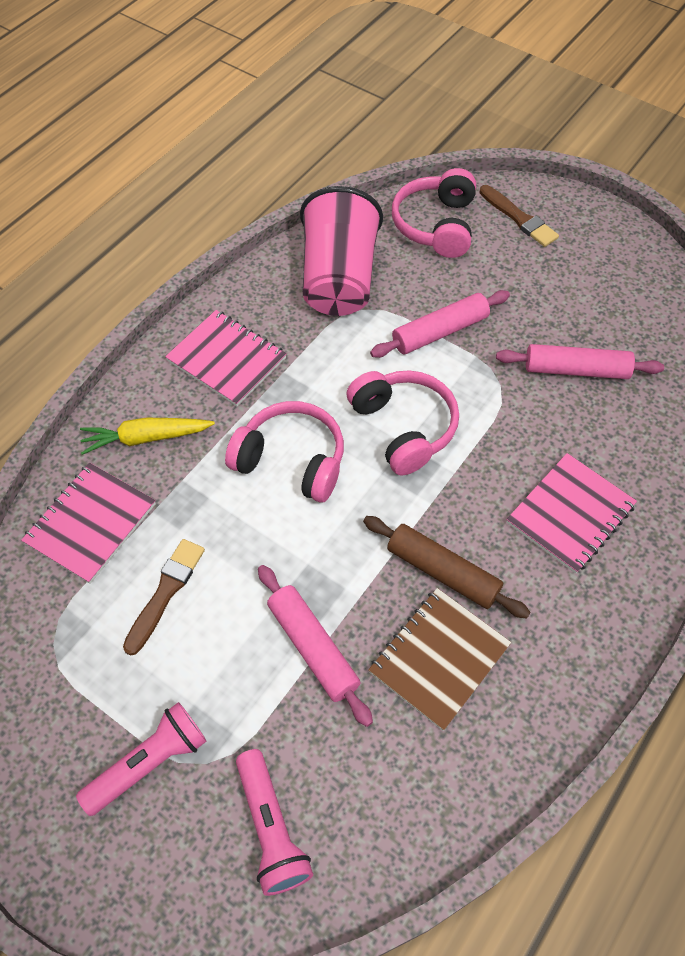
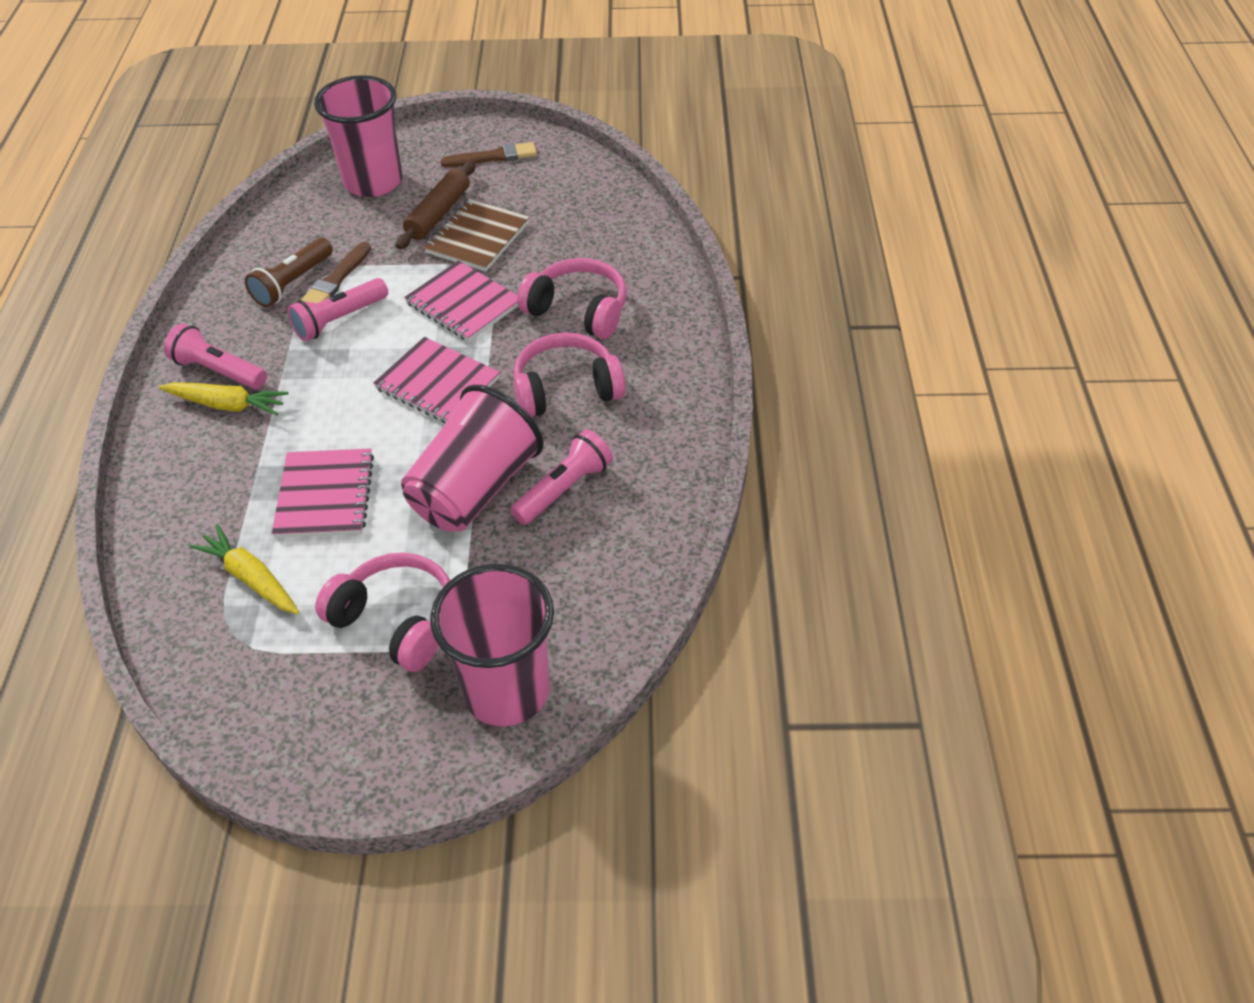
brown flashlight: none = 0 -> [245,238,333,307] = 1
pink cup: [300,186,383,316] = 1 -> [314,75,402,197] [401,385,544,532] [430,564,554,726] = 3
pink flashlight: [76,702,206,816] [236,749,313,896] = 2 -> [164,324,267,389] [287,278,388,341] [510,430,613,525] = 3
pink rolling pin: [258,565,373,727] [370,290,510,358] [496,344,664,379] = 3 -> none = 0
yellow carrot: [80,418,215,455] = 1 -> [159,382,289,415] [189,524,299,614] = 2

